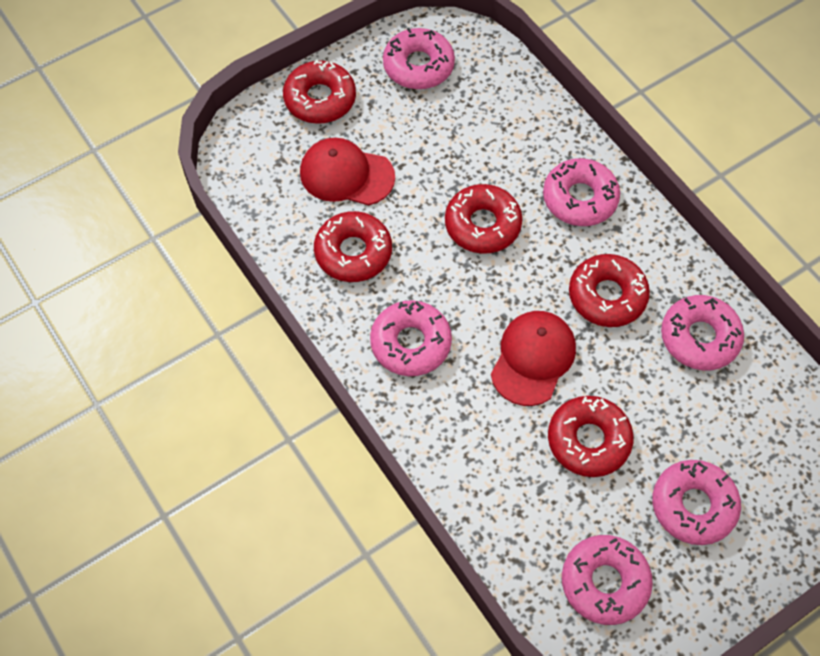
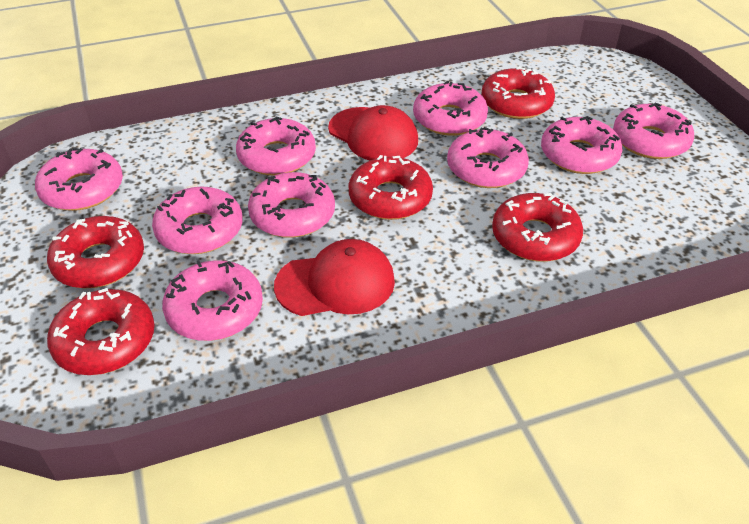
pink donut: [370,300,452,376] [383,28,455,89] [543,158,620,226] [562,535,653,625] [652,460,741,545] [661,295,744,370] = 6 -> [35,147,123,211] [152,187,243,254] [162,260,263,341] [236,117,316,176] [248,172,335,238] [413,81,488,136] [447,127,529,188] [541,116,623,174] [613,102,694,159] = 9

